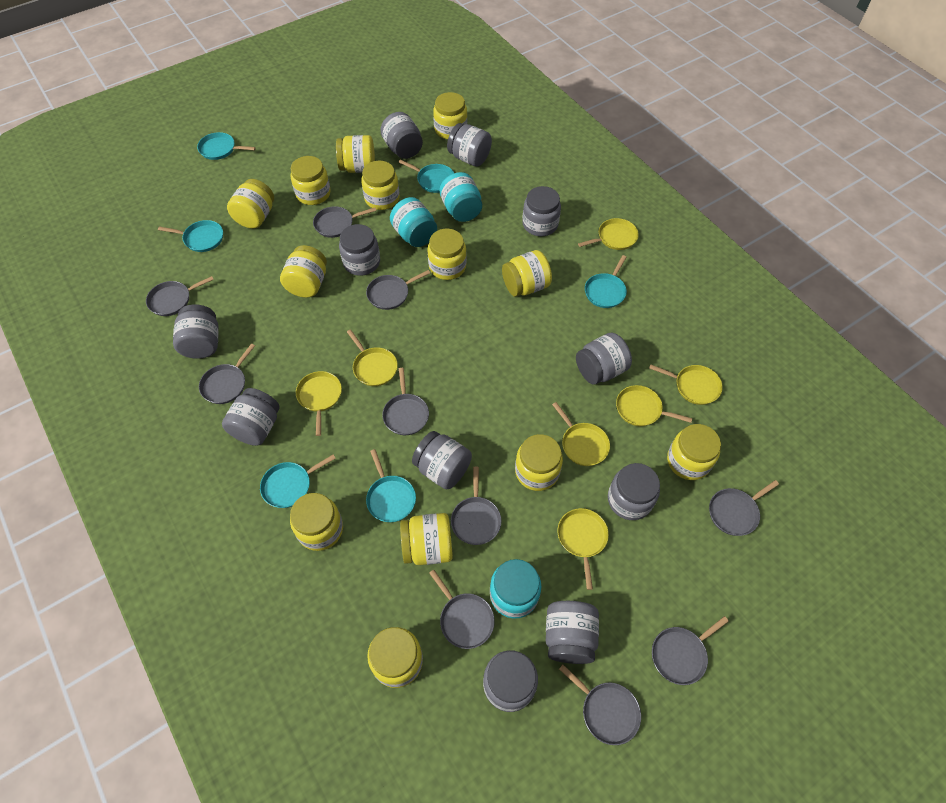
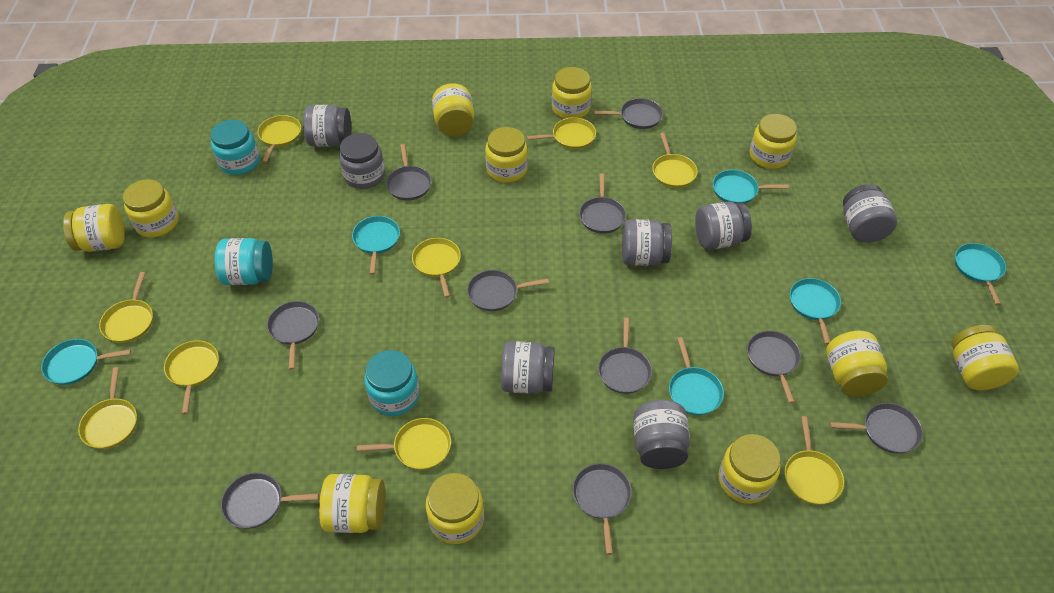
grey jar: [173,304,219,359] [222,388,280,446] [339,224,380,276] [380,112,423,159] [412,431,472,489] [447,123,492,167] [483,650,538,712] [522,186,561,236] [546,601,599,664] [576,333,632,385] [608,463,660,520] = 11 -> [303,105,351,147] [339,133,385,189] [501,341,555,394] [622,219,672,266] [633,400,690,469] [695,202,752,250] [843,184,897,243] = 7
yellow jar: [227,179,274,229] [280,245,327,298] [290,493,343,551] [291,156,331,205] [336,135,375,173] [361,161,400,210] [367,627,423,688] [400,513,453,565] [427,229,467,280] [433,92,467,139] [502,250,552,297] [515,434,563,491] [667,424,721,480] = 13 -> [63,204,125,252] [123,179,179,238] [319,474,385,533] [426,473,484,544] [432,83,474,137] [485,127,528,183] [552,67,592,119] [719,434,780,504] [750,114,797,169] [826,331,888,397] [951,325,1019,390] = 11
yellow pan: [296,371,342,436] [347,329,398,386] [552,402,610,466] [557,508,609,590] [578,218,639,250] [616,385,692,426] [649,365,723,405] = 7 -> [78,367,137,449] [99,272,153,343] [164,340,219,414] [258,115,301,163] [357,418,451,470] [412,238,461,298] [526,117,596,149] [652,133,698,188] [784,416,844,505] = 9

